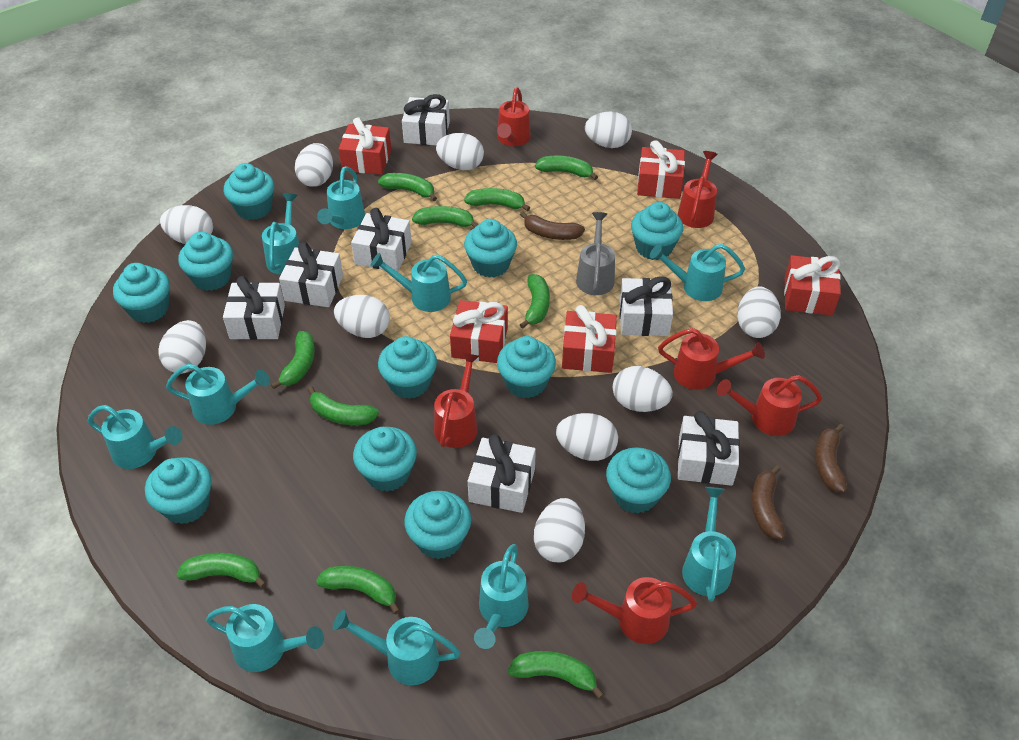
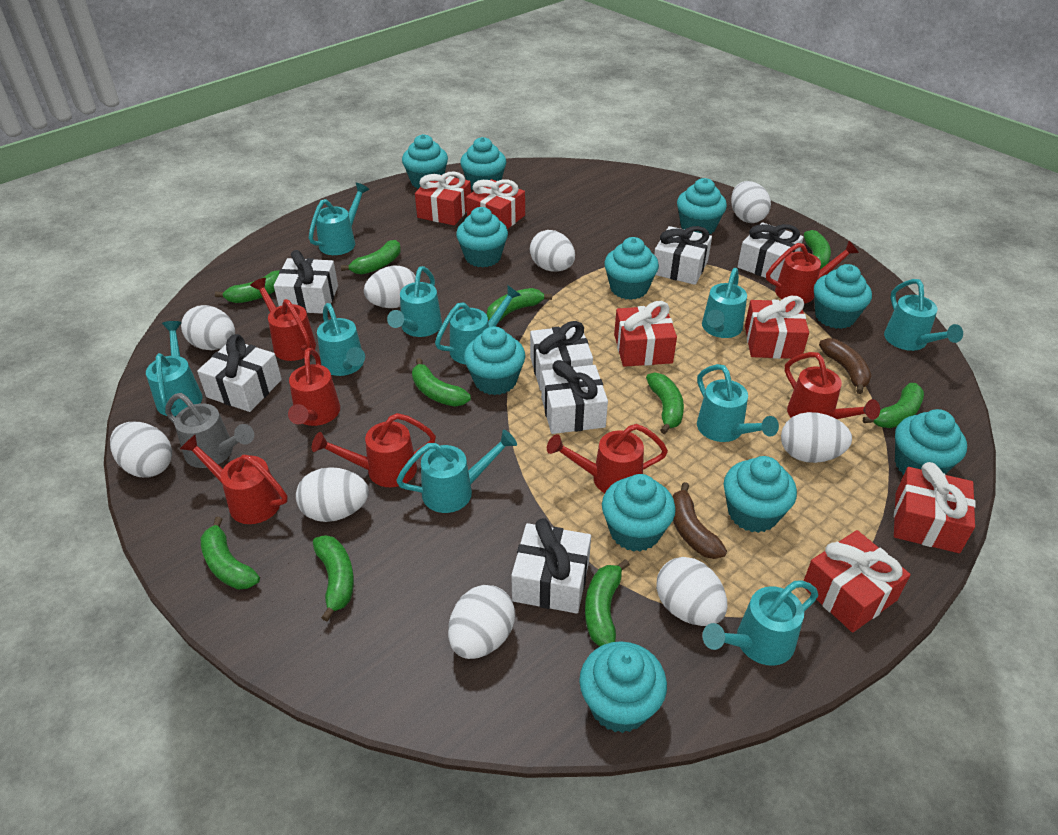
brown banana: [520,211,585,240] [751,465,785,539] [815,424,847,493] = 3 -> [672,482,727,559] [819,338,872,394] = 2
red gift: [339,117,391,175] [450,300,508,363] [562,305,617,373] [637,140,685,199] [784,255,841,315] = 5 -> [415,171,471,225] [466,179,525,229] [614,301,677,367] [745,296,809,359] [804,530,911,632] [894,462,976,553] = 6
red watering can: [434,352,479,448] [497,87,531,146] [572,577,697,644] [658,328,765,390] [678,151,718,228] [716,375,822,436] = 6 -> [180,435,287,524] [250,278,316,361] [288,348,340,426] [312,413,436,487] [547,424,668,493] [766,241,859,304] [785,352,880,420] = 7
white egg: [158,320,206,374] [160,205,213,244] [295,143,333,187] [334,295,390,338] [436,133,484,170] [534,498,585,562] [556,413,618,461] [585,112,632,148] [613,366,673,412] [737,286,781,338] = 10 -> [110,422,172,478] [181,305,235,350] [296,467,369,522] [364,266,416,308] [448,585,515,659] [530,230,575,272] [656,557,728,626] [731,181,771,223] [781,412,852,463] = 9

